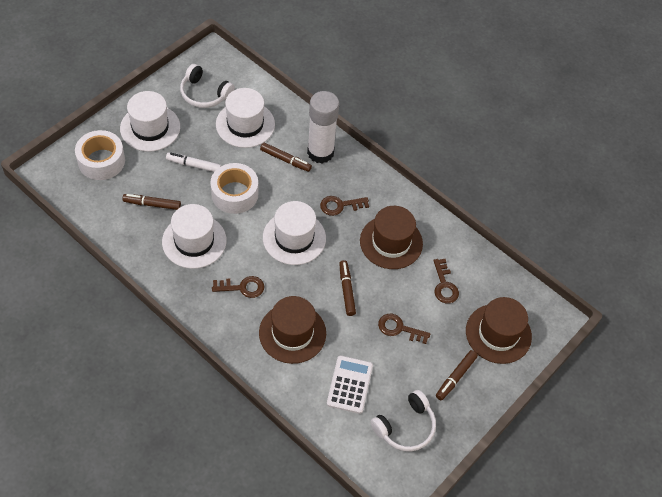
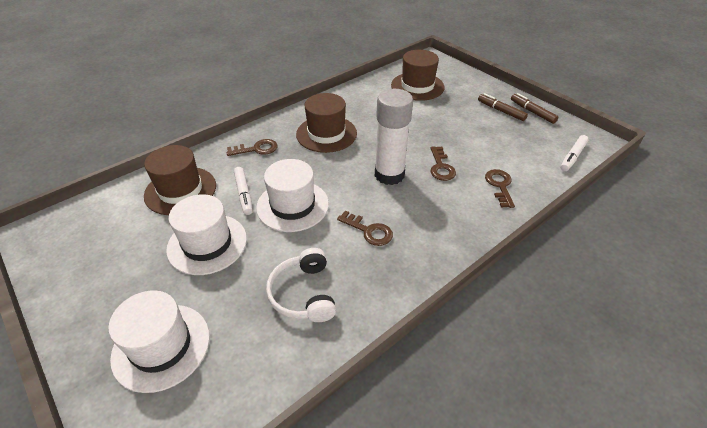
brown marker: [122,194,181,210] [260,142,312,172] [339,260,356,316] [436,350,478,400] = 4 -> [478,93,528,121] [511,93,558,124] = 2
white calculator: [327,355,373,414] = 1 -> none = 0
white hat: [120,91,180,152] [162,204,227,269] [216,88,275,148] [263,201,326,265] = 4 -> [108,290,210,393] [166,194,247,275] [256,159,329,232] = 3
white headphones: [180,64,235,108] [370,390,436,452] = 2 -> [266,248,336,322] = 1
white marker: [166,153,221,172] = 1 -> [234,167,253,215] [560,135,589,171] = 2
white tape: [75,130,125,180] [210,163,258,214] = 2 -> none = 0

